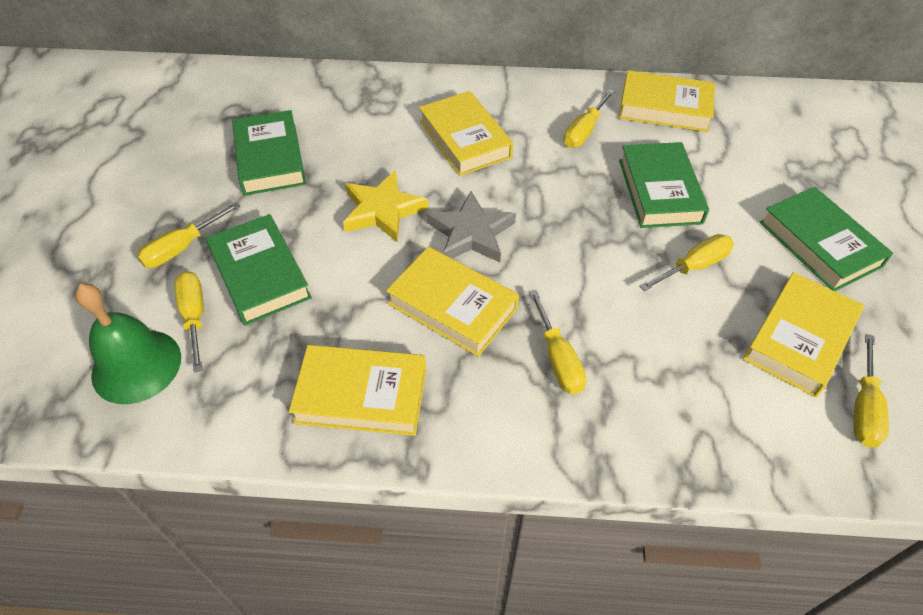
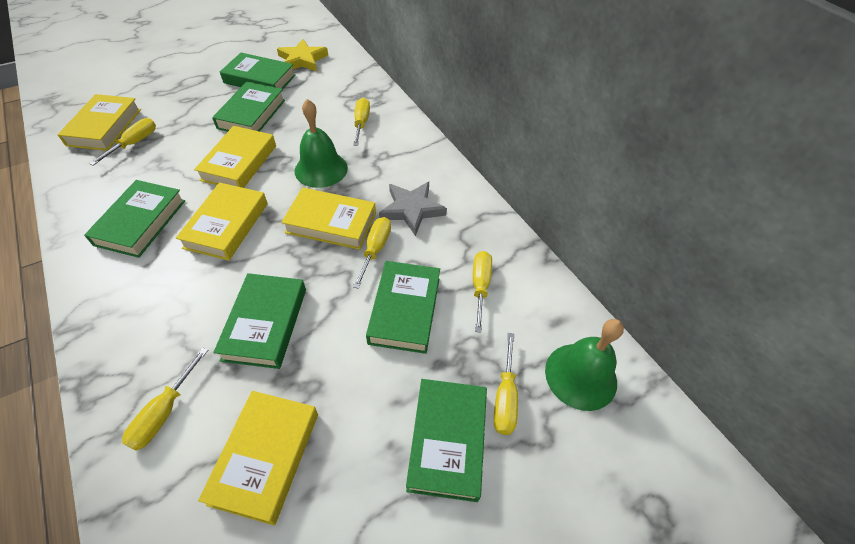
green bell: [75,283,181,404] = 1 -> [295,99,348,188] [545,319,624,411] = 2
green book: [206,214,312,325] [232,110,306,196] [619,142,709,228] [759,187,893,291] = 4 -> [84,180,185,258] [212,81,285,132] [213,273,306,369] [220,53,296,89] [366,261,440,354] [406,379,487,502] = 6

